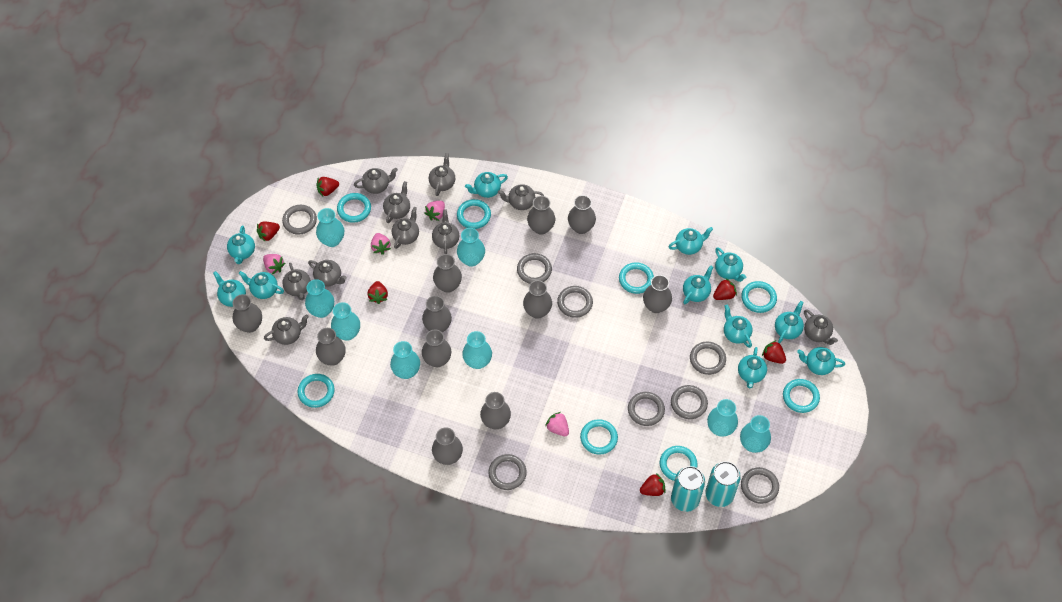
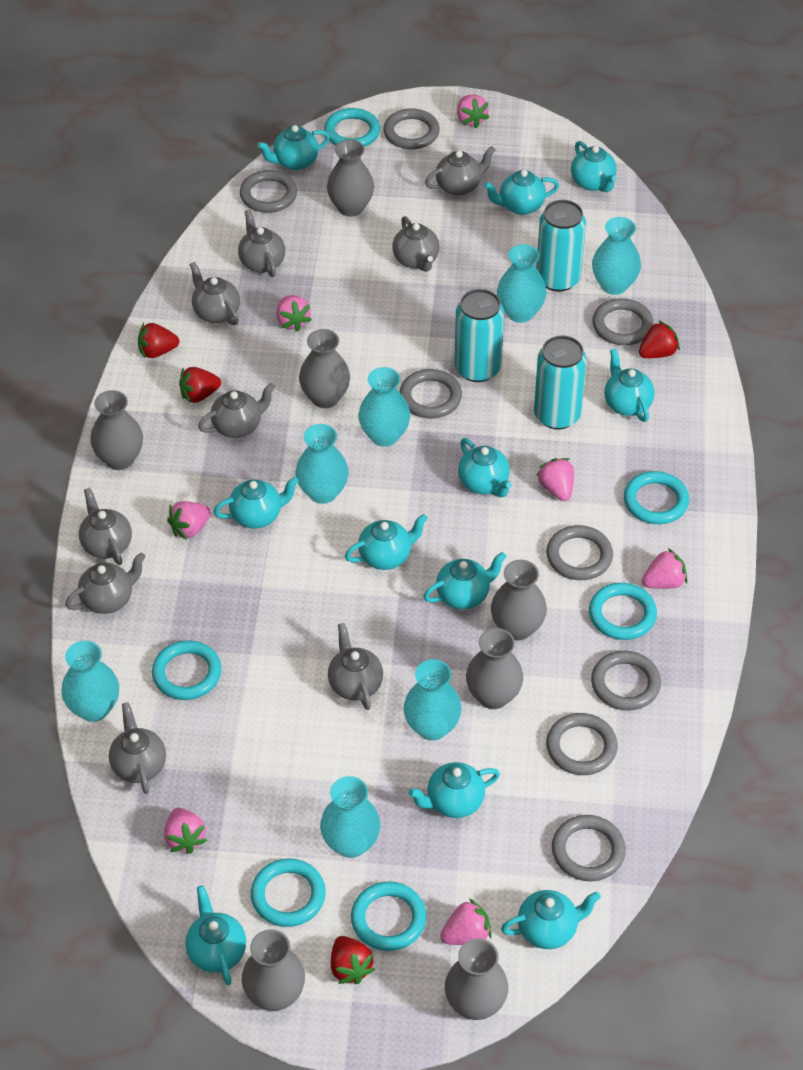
grey teapot: [264,315,309,345] [282,263,311,300] [308,260,347,287] [354,168,398,194] [383,181,410,223] [392,207,419,249] [429,153,455,196] [432,210,459,254] [498,184,544,210] [804,309,838,345] = 10 -> [65,552,146,614] [79,488,132,565] [109,702,166,794] [189,262,240,325] [198,383,275,438] [238,209,285,277] [328,623,383,710] [392,216,440,272] [425,146,495,196] = 9
grey vase: [233,294,262,333] [316,328,346,366] [422,295,452,332] [422,330,451,367] [432,427,463,465] [433,254,462,293] [480,392,511,429] [523,280,552,319] [527,196,555,235] [568,195,596,234] [643,275,672,313] = 11 -> [90,390,143,470] [242,929,305,1011] [299,329,350,408] [327,139,374,216] [445,938,508,1020] [466,628,523,709] [491,560,547,641] = 7
pink strawberry: [263,254,285,274] [371,233,391,255] [425,201,445,221] [545,412,569,436] = 4 -> [164,808,207,854] [167,501,211,540] [277,295,312,332] [440,898,491,945] [457,95,489,128] [537,458,574,501] [642,548,687,589] = 7
red strawberry: [257,222,280,242] [316,177,339,196] [367,281,388,304] [640,473,665,496] [713,279,737,300] [762,340,786,364] = 6 -> [138,323,179,358] [179,367,221,403] [331,936,375,984] [639,320,680,358] = 4
turquoise can: [671,466,705,512] [705,461,741,507] = 2 -> [454,289,504,382] [534,335,587,430] [536,200,586,292] = 3
turquoise ring: [298,374,335,408] [337,193,371,223] [457,199,491,229] [580,419,618,455] [619,262,654,294] [660,446,698,481] [741,281,777,313] [783,379,820,413] = 8 -> [152,640,222,700] [251,858,326,927] [324,108,380,147] [351,882,427,951] [589,583,657,640] [624,471,689,524] = 6
turquoise vase: [305,279,334,318] [316,208,344,247] [331,302,360,341] [390,341,420,379] [457,228,485,267] [462,331,492,369] [707,399,738,437] [740,415,771,453] = 8 -> [62,640,119,722] [295,424,349,504] [320,776,381,858] [358,367,410,447] [404,659,462,741] [497,244,547,323] [592,217,641,295] = 7

